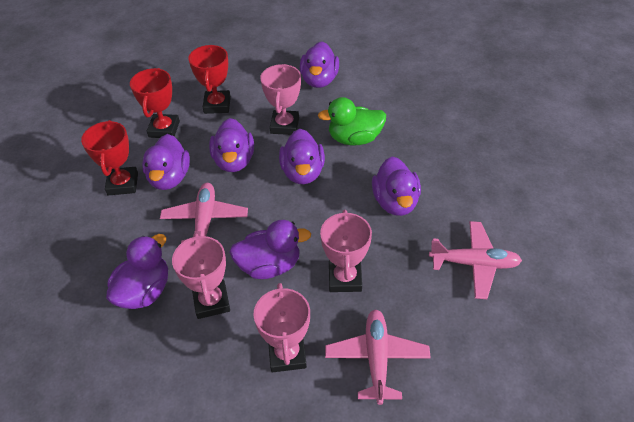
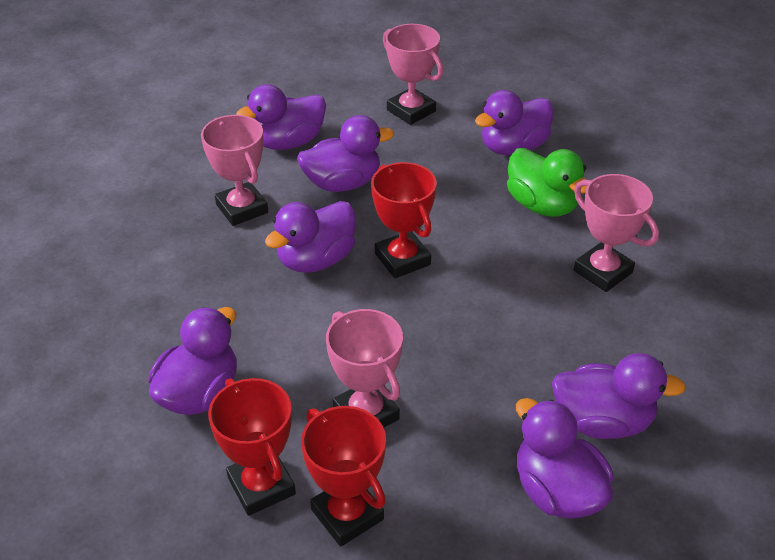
pink plane: [160,183,248,243] [325,310,431,405] [429,221,522,299] = 3 -> none = 0

